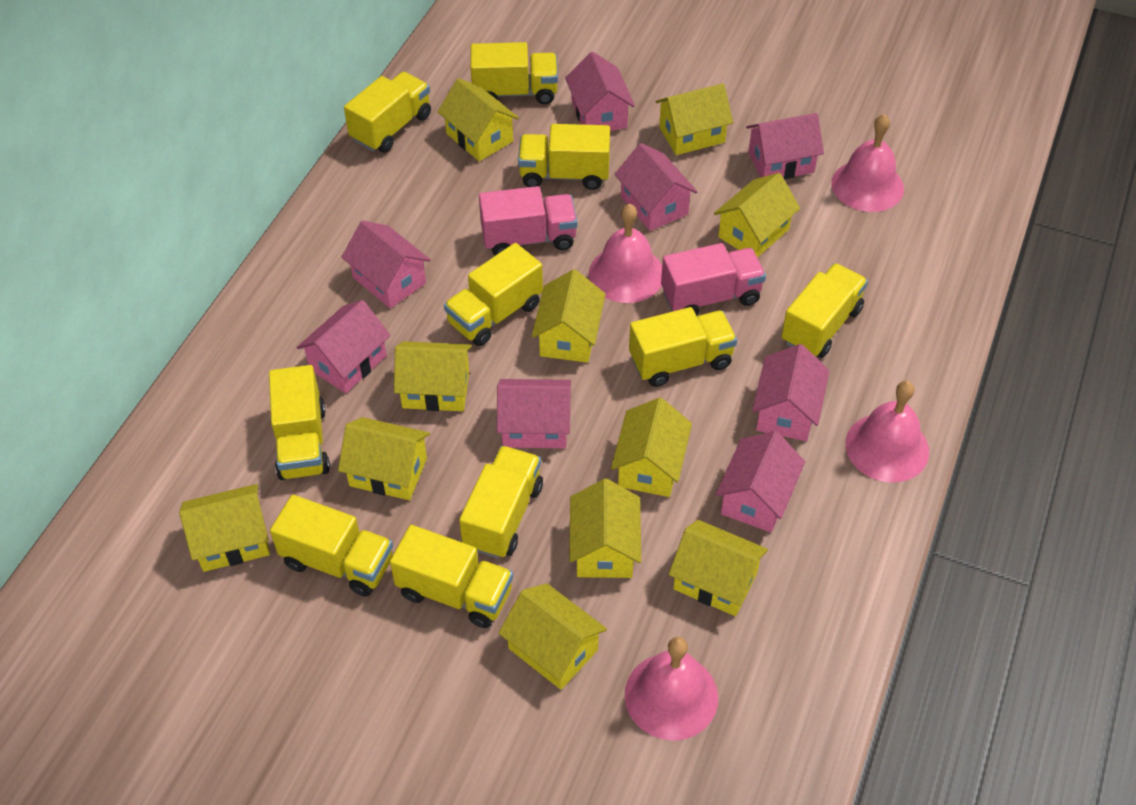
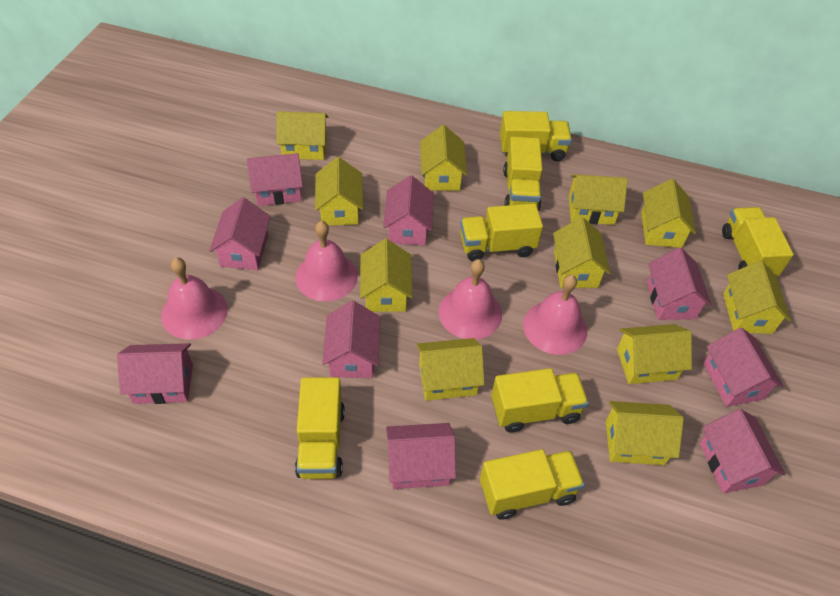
pink house: [297,300,391,394] [342,220,431,308] [497,379,571,448] [565,52,635,131] [614,143,698,231] [715,431,805,532] [746,113,824,179] [752,344,830,441] = 8 -> [117,343,193,404] [209,197,271,270] [247,153,303,206] [322,301,381,378] [383,175,434,245] [386,423,456,489] [647,248,712,320] [699,409,785,493] [703,327,783,407] = 9
pink truck: [479,186,577,256] [661,243,766,316] = 2 -> none = 0
yellow truck: [269,365,330,480] [270,495,393,596] [344,72,431,153] [390,525,513,628] [444,243,543,346] [459,446,543,559] [470,42,558,104] [518,124,610,190] [629,307,737,387] [781,263,868,358] = 10 -> [295,377,345,479] [460,203,543,261] [480,449,585,519] [491,368,589,433] [500,111,572,161] [503,137,543,211] [722,207,794,276] = 7

